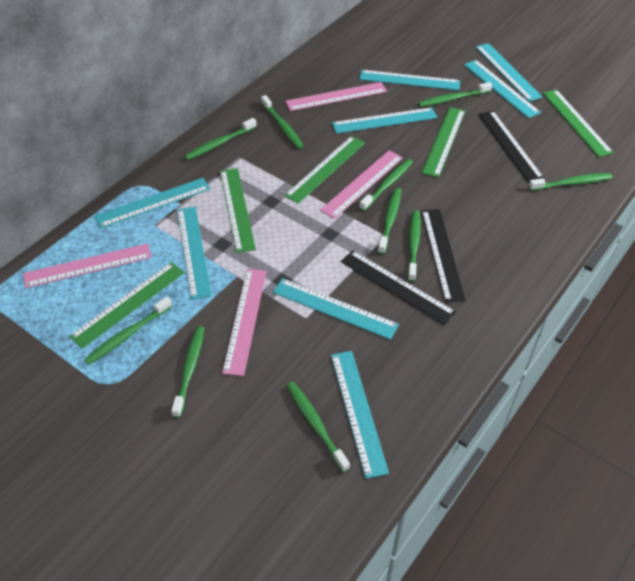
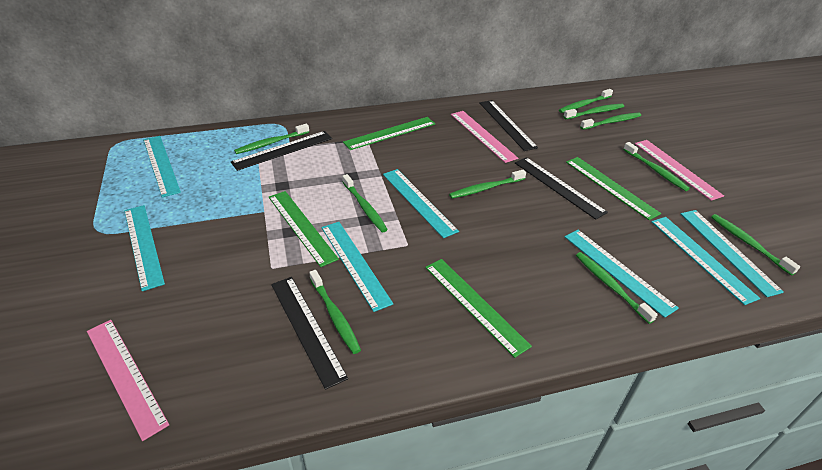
black ruler: [341,250,456,325] [422,209,466,302] [478,111,544,183] = 3 -> [231,131,332,171] [271,277,348,390] [479,100,538,151] [515,157,608,220] = 4
green ruler: [69,262,185,349] [220,168,256,253] [284,136,365,204] [422,107,465,178] [543,89,614,157] = 5 -> [269,191,339,267] [343,117,435,150] [425,259,532,358] [566,157,661,220] = 4
pink ruler: [23,243,152,288] [222,269,266,376] [285,82,387,111] [320,150,403,219] = 4 -> [87,320,169,441] [451,111,518,163] [635,140,724,201] = 3
turquoise ruler: [94,178,211,228] [177,207,212,300] [273,278,399,340] [331,351,389,479] [332,107,437,134] [359,70,460,90] [464,60,541,118] [476,43,542,101] = 8 -> [124,205,165,291] [143,136,181,198] [321,222,393,312] [383,169,459,238] [565,230,679,318] [651,217,760,305] [681,210,784,297] = 7

